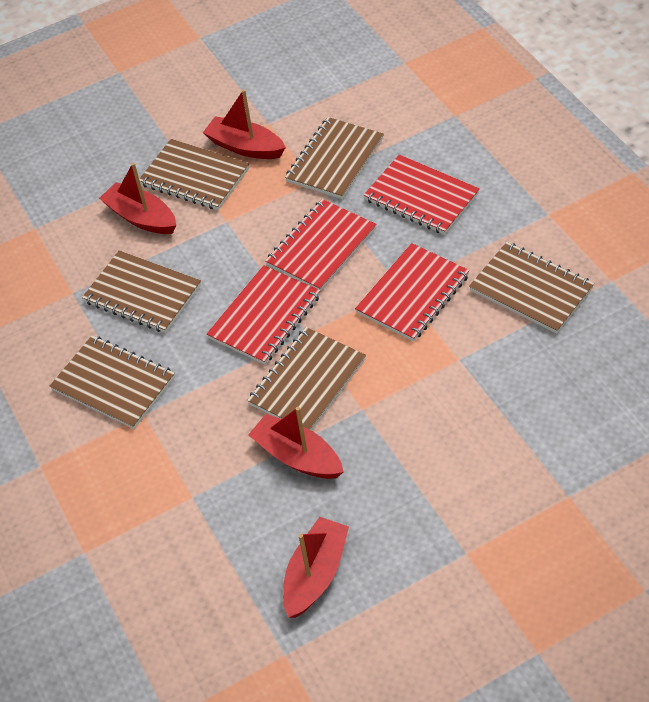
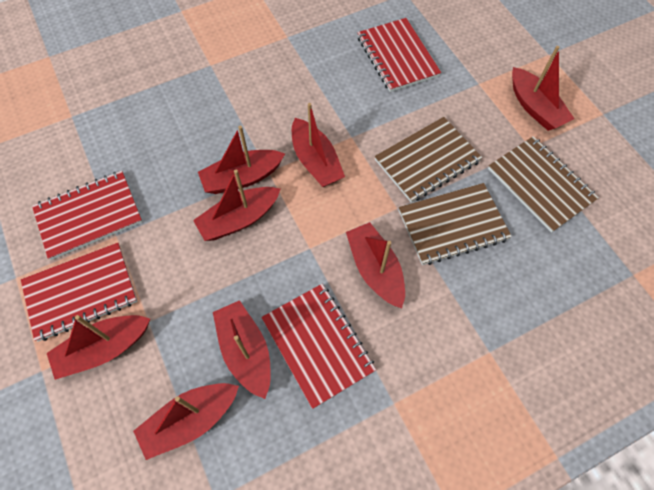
brown notebook: [50,335,175,429] [82,250,201,333] [139,139,249,210] [247,327,366,431] [285,117,384,199] [469,242,594,334] = 6 -> [375,117,482,203] [399,183,512,265] [488,136,599,233] = 3
red boat: [99,163,176,234] [203,89,286,159] [248,407,344,479] [283,517,349,618] = 4 -> [47,315,150,380] [133,383,239,460] [193,170,280,241] [198,125,285,194] [213,300,271,399] [292,103,345,187] [346,222,405,308] [512,46,574,131] = 8

